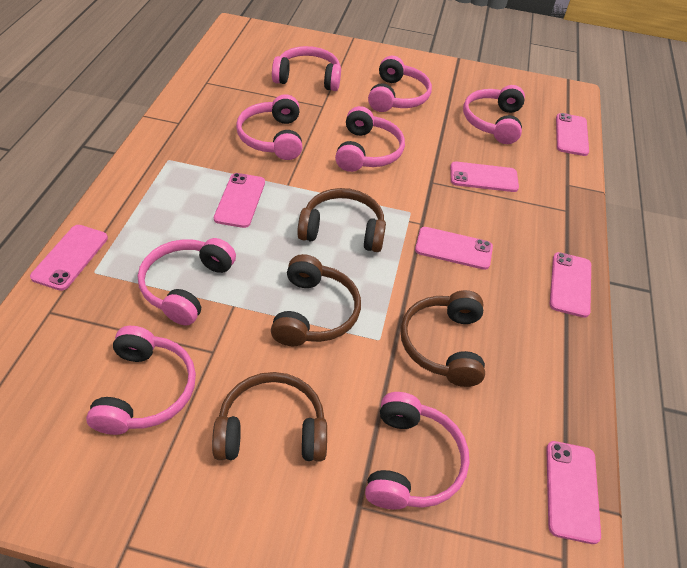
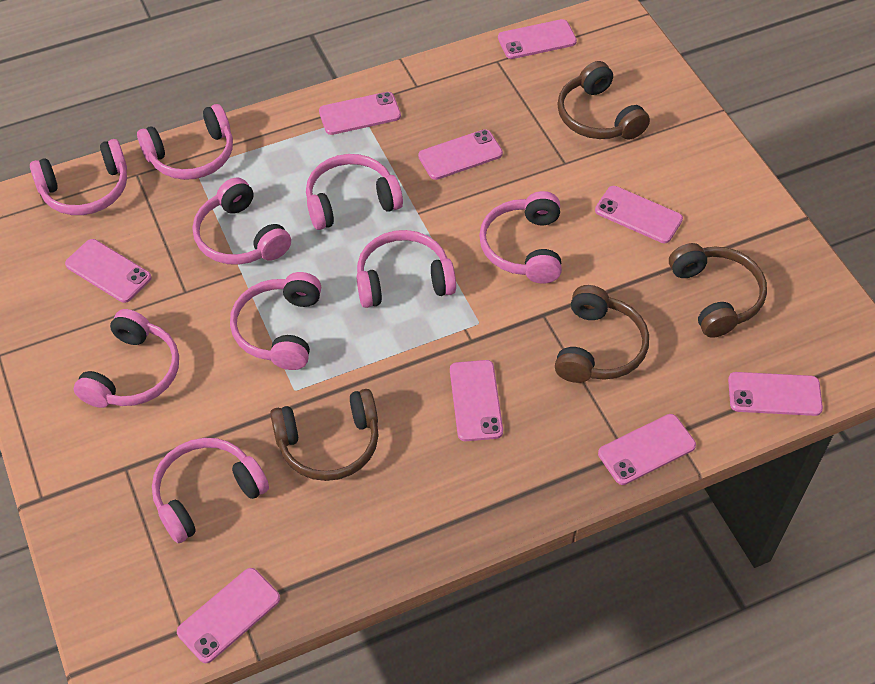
pink headphones: [86,326,196,435] [138,238,236,326] [236,94,302,160] [272,46,341,91] [335,106,405,172] [365,392,470,509] [368,56,432,112] [463,85,525,144] = 8 -> [30,139,127,215] [74,309,179,408] [137,104,233,180] [152,438,269,543] [193,177,291,265] [230,272,321,370] [306,154,403,230] [357,230,456,308] [479,191,562,284] = 9
pink phone: [30,225,108,291] [214,173,265,228] [415,227,493,270] [450,162,519,192] [546,441,601,544] [550,252,591,318] [556,113,589,156] = 7 -> [65,239,152,303] [177,568,280,663] [319,92,401,135] [418,129,503,180] [450,360,503,441] [498,19,577,59] [595,186,683,243] [598,414,696,485] [728,372,823,416] = 9

